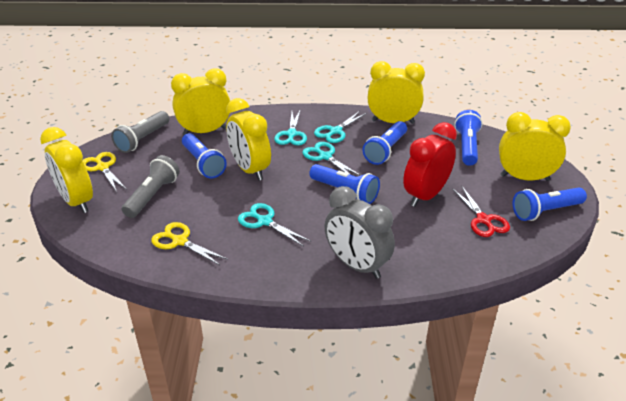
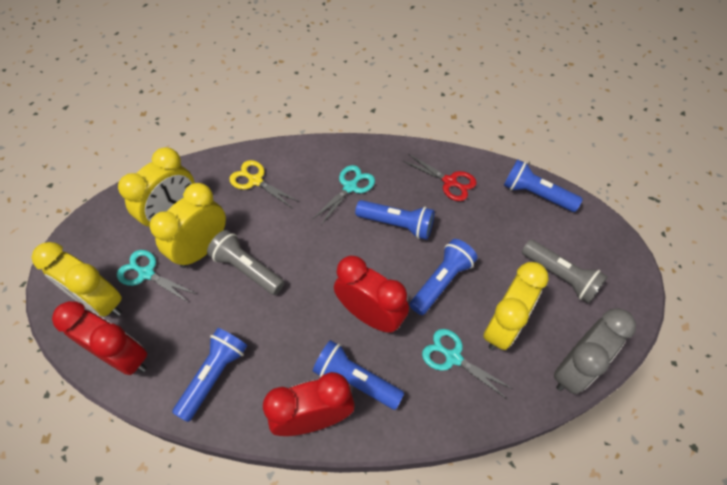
red clock: [403,122,457,207] = 1 -> [52,301,147,375] [263,372,355,436] [334,256,409,333] = 3
turquoise scissors: [238,203,311,247] [274,109,307,146] [302,142,361,176] [314,111,367,143] = 4 -> [117,250,196,303] [313,165,375,225] [422,329,513,400] = 3
yellow clock: [40,127,93,213] [171,68,230,135] [226,98,271,181] [368,61,425,124] [499,112,571,181] = 5 -> [32,242,122,317] [118,147,195,227] [150,183,226,268] [483,262,548,350] = 4
yellow scissors: [83,152,127,192] [151,222,228,265] = 2 -> [229,160,300,209] = 1

